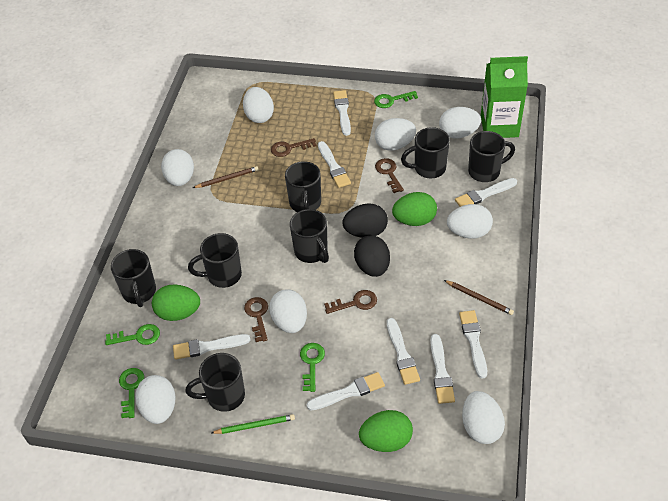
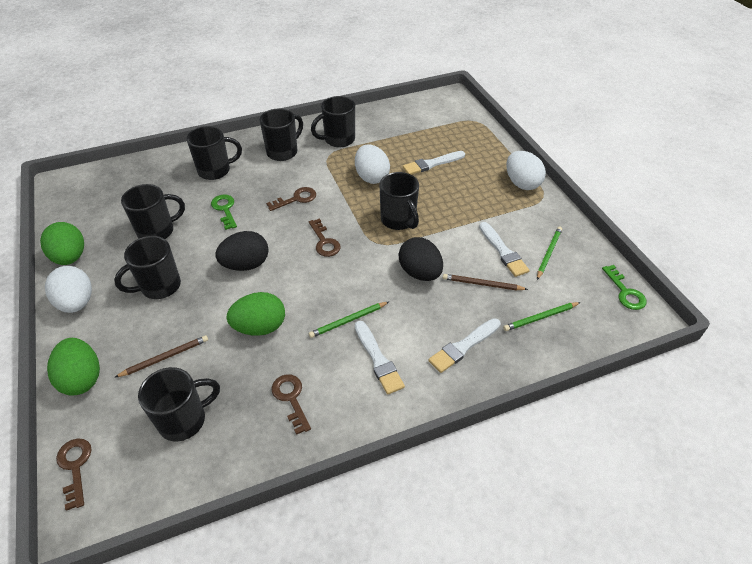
green carton: [481,56,528,138] = 1 -> none = 0
green key: [105,324,160,345] [119,368,144,418] [300,343,325,392] [374,91,418,108] = 4 -> [211,194,237,230] [602,265,647,310] = 2
green pencil: [211,414,295,434] = 1 -> [309,302,388,338] [503,302,581,331] [537,227,562,280] = 3
white brush: [173,334,250,360] [307,372,385,410] [318,141,351,188] [333,90,351,136] [387,318,420,385] [430,334,455,404] [455,178,517,207] [459,310,487,378] = 8 -> [355,321,405,394] [403,151,465,175] [428,318,501,373] [479,222,530,277] = 4
white egg: [135,375,176,424] [161,149,194,186] [243,87,274,123] [269,289,307,333] [375,118,416,151] [439,107,481,139] [447,204,493,239] [462,391,505,444] = 8 -> [45,266,92,313] [355,144,390,184] [506,151,546,190] = 3

